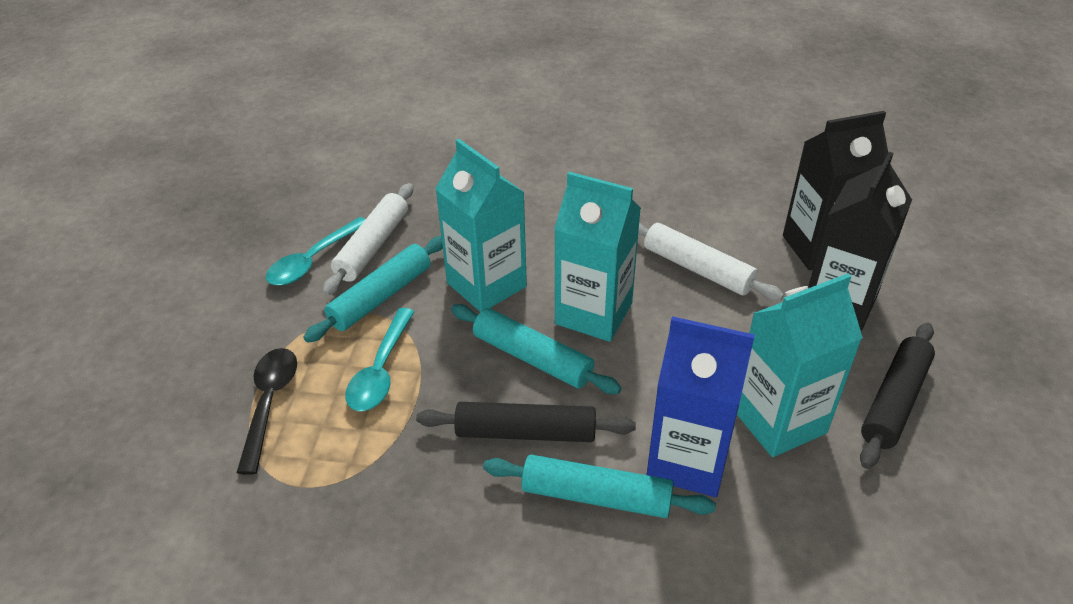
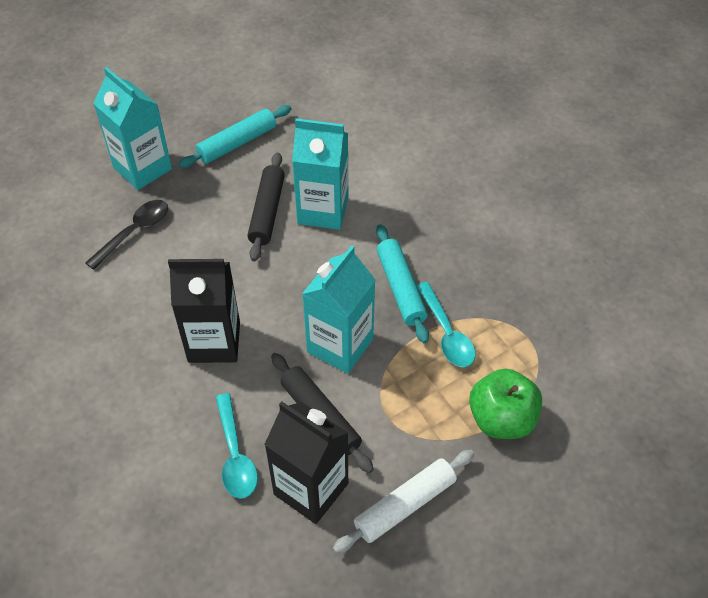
blue carton: [647,316,755,497] = 1 -> none = 0
green apple: none = 0 -> [469,369,542,439] = 1
turquoise rolling pin: [303,236,443,343] [451,304,621,394] [483,455,716,518] = 3 -> [179,105,291,168] [376,224,429,344] = 2
white rolling pin: [323,183,413,296] [638,222,784,301] = 2 -> [333,450,475,554] = 1

